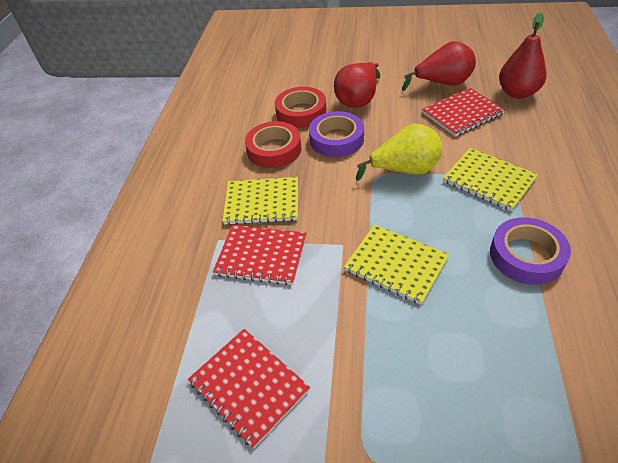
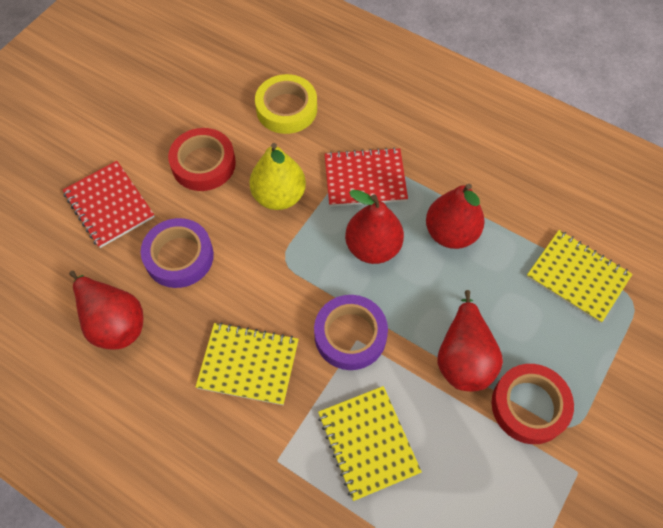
red notebook: [188,329,310,449] [213,225,307,286] [422,88,505,137] = 3 -> [63,161,155,248] [325,147,408,206] = 2
red pear: [334,62,380,108] [402,41,476,91] [499,13,547,99] = 3 -> [69,271,143,350] [345,190,404,264] [426,183,485,249] [437,290,503,391] = 4
yellow tape: none = 0 -> [255,74,317,134] = 1

